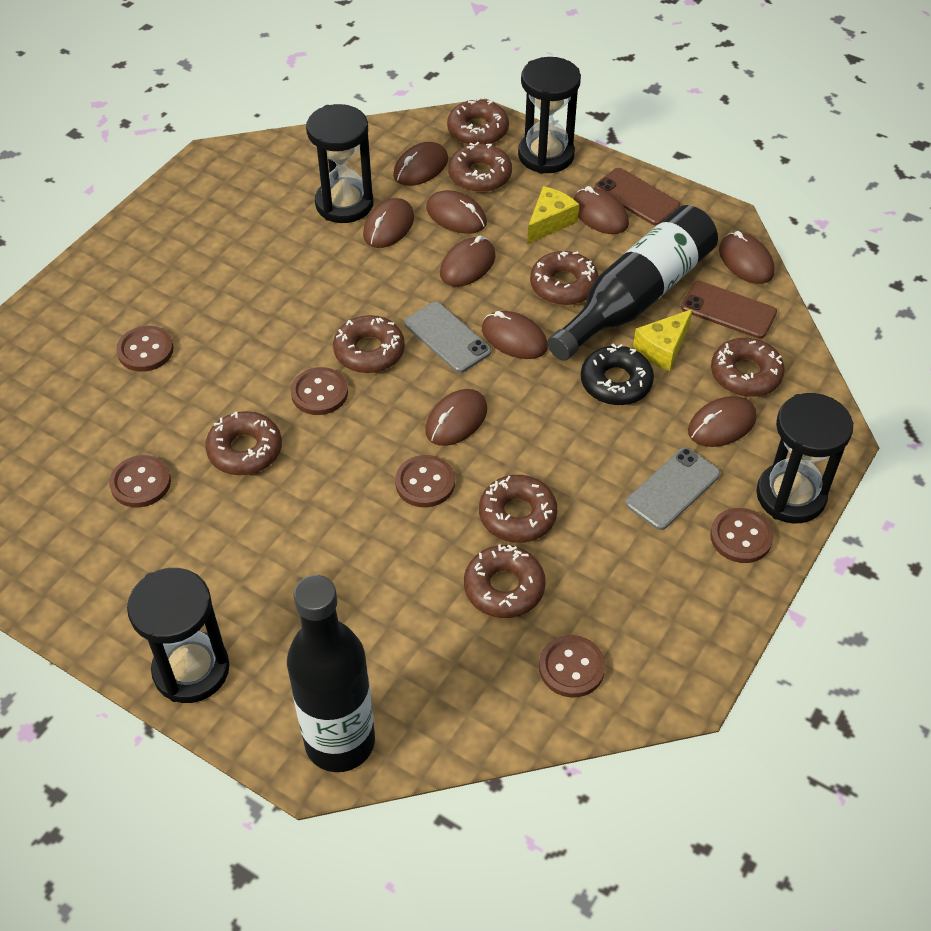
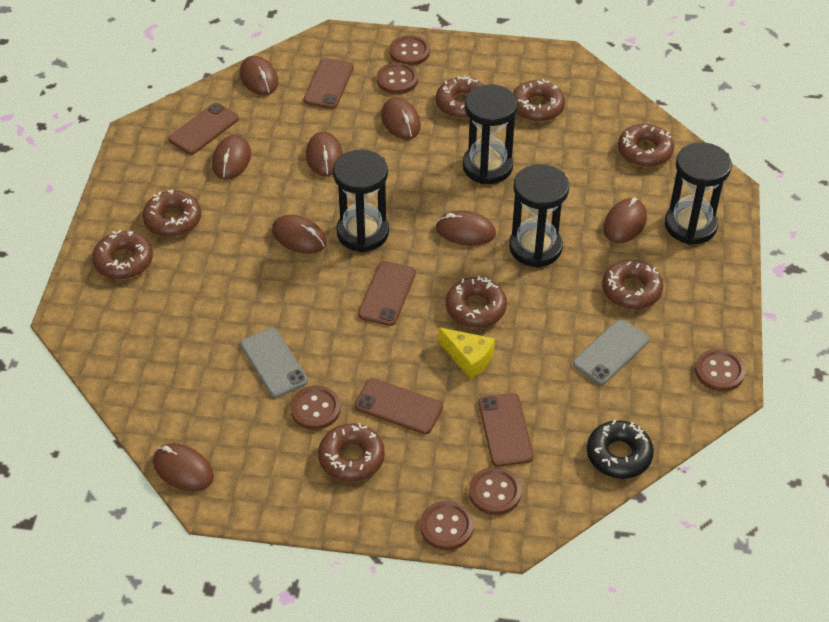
black bottle: [287,575,375,772] [547,205,718,361] = 2 -> none = 0
brown mouse: [363,198,414,248] [393,142,448,186] [426,190,487,234] [426,389,487,446] [440,236,495,287] [482,311,548,359] [574,186,629,234] [688,396,757,447] [719,231,775,284] = 9 -> [153,443,214,492] [212,135,251,179] [240,56,278,96] [272,215,327,254] [306,132,343,176] [381,97,421,140] [436,211,496,246] [603,197,647,243] = 8
brown phone: [594,168,680,225] [681,281,777,339] = 2 -> [168,103,239,155] [304,58,354,109] [354,378,443,434] [358,261,416,326] [478,393,534,467] = 5
yellow cheese: [527,186,579,244] [633,309,693,371] = 2 -> [438,327,495,380] = 1

